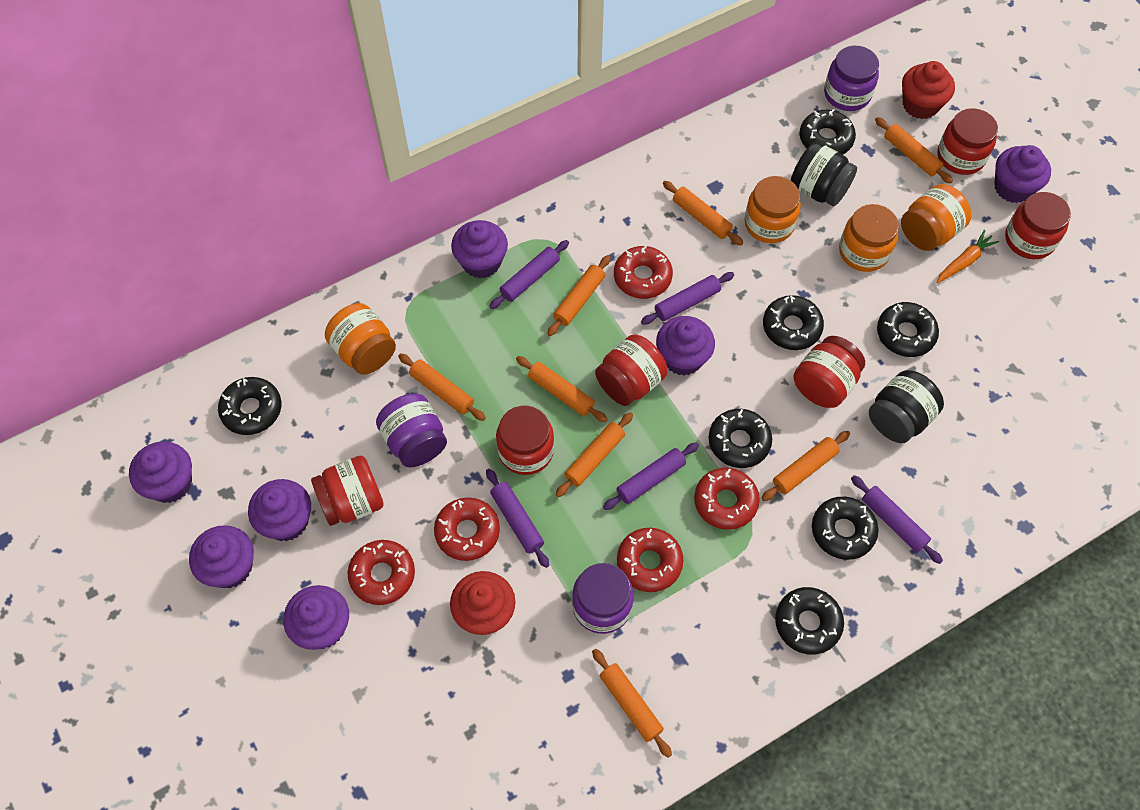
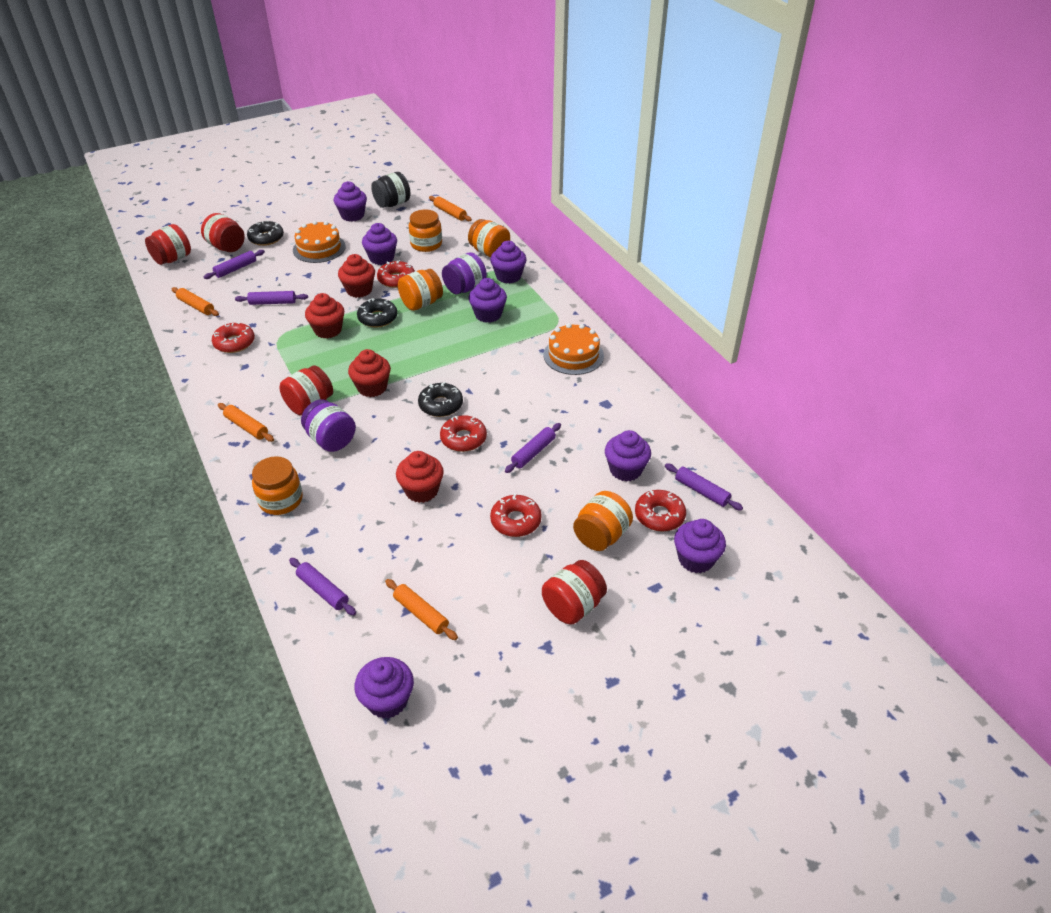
black donut: [218,377,282,435] [709,409,772,468] [763,295,824,350] [775,587,844,655] [799,109,856,155] [812,497,878,560] [877,302,939,357] = 7 -> [247,220,284,246] [357,298,397,328] [418,382,463,417] = 3
black jar: [791,142,857,206] [869,370,944,443] = 2 -> [371,172,410,208] = 1
orange cake: none = 0 -> [293,221,346,263] [544,323,604,375] = 2
orange carrot: [936,230,999,283] = 1 -> none = 0
orange jar: [325,303,396,375] [745,176,801,243] [839,204,899,272] [901,184,971,251] = 4 -> [252,456,303,515] [398,269,443,311] [409,209,442,252] [468,219,510,258] [573,491,633,551] = 5
orange rolling pin: [398,353,486,421] [516,356,608,422] [547,255,610,336] [556,412,633,497] [592,649,672,758] [663,181,743,246] [762,431,850,501] [875,117,953,184] = 8 -> [172,287,219,316] [218,403,274,442] [385,579,458,640] [429,196,472,221] = 4
purple jar: [376,393,447,467] [572,563,634,634] [824,46,879,111] = 3 -> [301,399,356,452] [442,252,487,294] = 2
red cupcake: [450,571,515,635] [902,61,955,119] = 2 -> [305,293,344,339] [338,254,375,298] [348,349,391,397] [396,451,444,503] = 4
red jar: [311,456,384,526] [496,406,554,475] [595,334,668,406] [794,336,865,408] [937,108,998,175] [1005,192,1071,259] = 6 -> [145,224,191,265] [201,213,245,252] [279,366,333,416] [542,560,607,625] = 4

